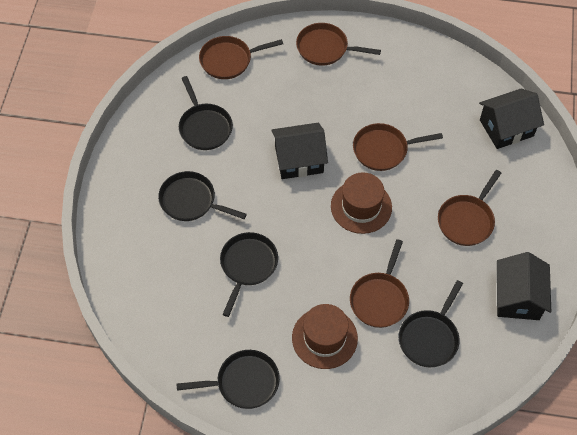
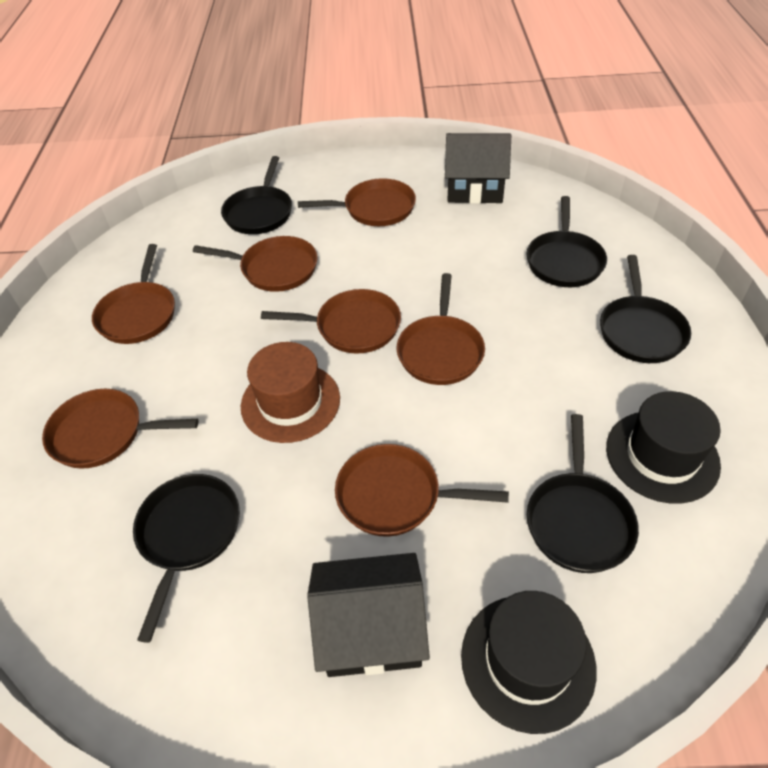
black hat: none = 0 -> [461,591,597,734] [606,391,721,504] = 2
black house: [271,123,328,179] [479,88,544,149] [497,252,551,320] = 3 -> [307,553,430,677] [445,133,511,204] = 2
brown hat: [292,304,358,369] [331,172,392,234] = 2 -> [241,342,340,443] = 1
brown pan: [199,36,283,79] [296,23,381,66] [350,239,409,328] [353,123,443,171] [438,170,501,246] = 5 -> [42,389,198,469] [92,244,175,344] [193,236,317,292] [261,289,401,354] [298,178,416,226] [335,444,509,537] [397,273,485,385] = 7

